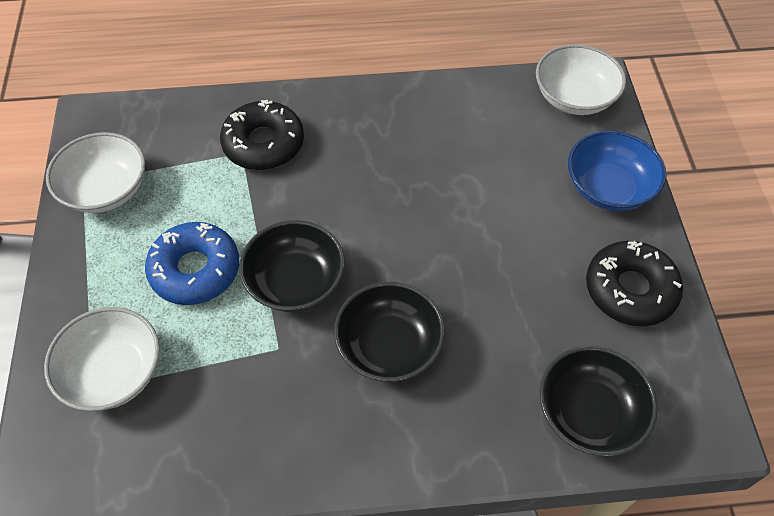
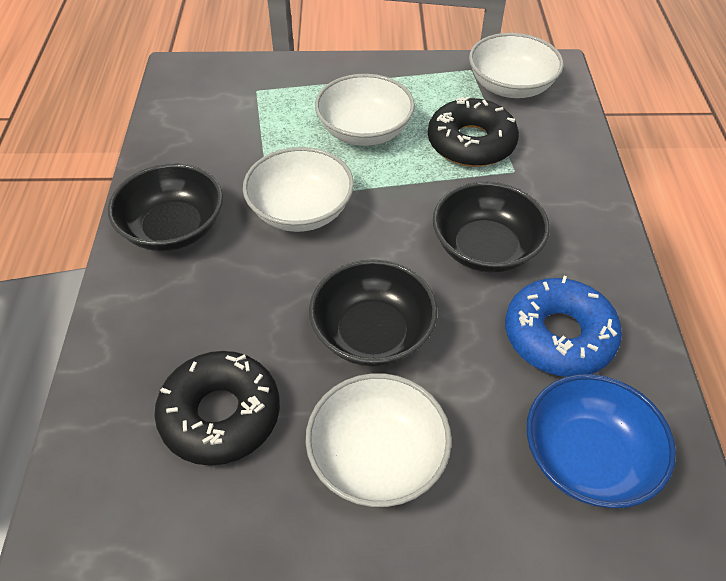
white bowl: [44,307,160,411] [46,132,145,213] [536,44,626,115] = 3 -> [243,147,354,232] [305,373,452,507] [315,74,415,146] [469,33,564,98] = 4

